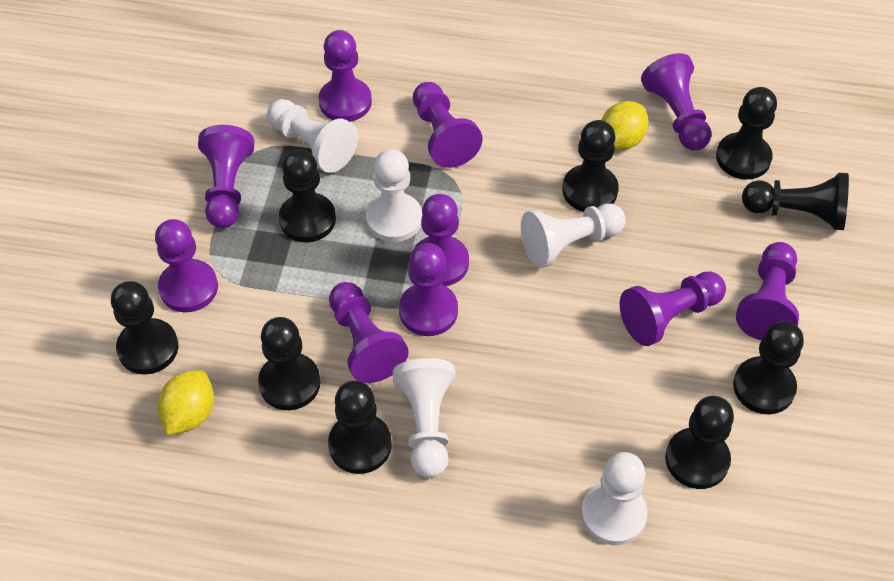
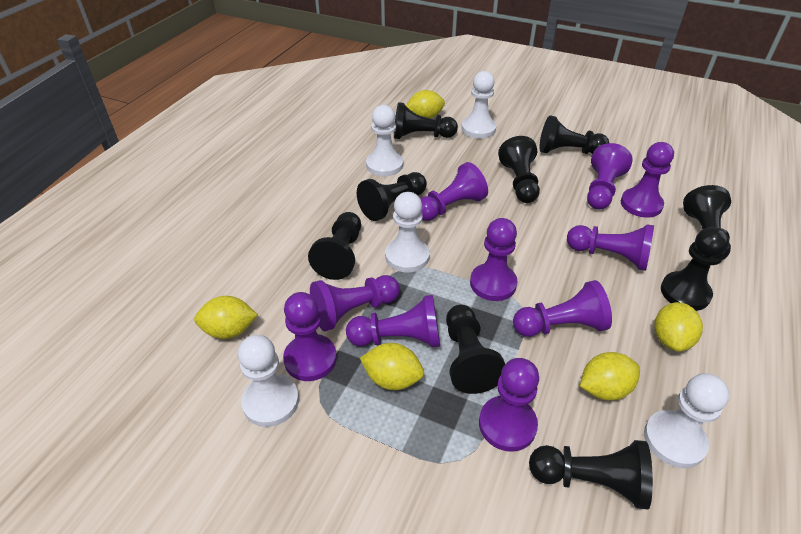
yellow lemon: [158,370,214,435] [601,101,649,150] = 2 -> [194,296,258,339] [360,343,424,390] [406,90,445,119] [580,352,640,400] [654,302,703,352] = 5

